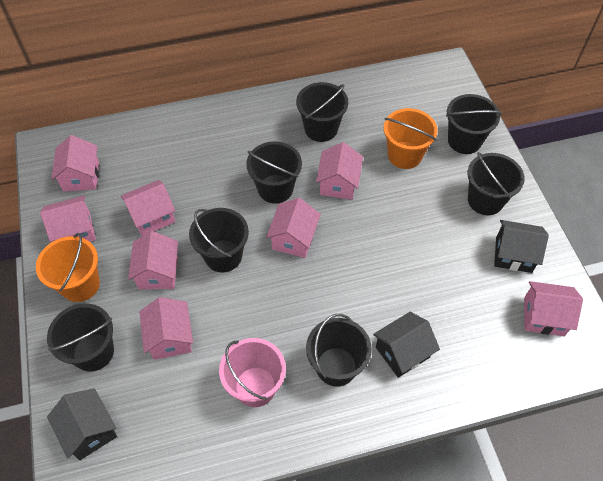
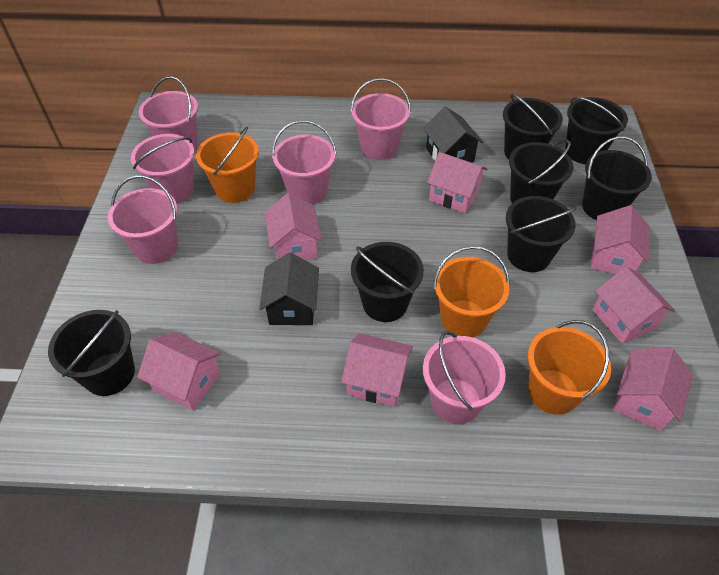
black house: [47,388,117,460] [373,312,440,378] [494,220,549,273] = 3 -> [259,252,319,325] [423,107,483,163] = 2
orange bucket: [36,233,100,302] [384,108,438,169] = 2 -> [196,127,259,203] [433,246,510,337] [528,320,611,415] = 3
pink bucket: [219,338,286,407] = 1 -> [108,175,178,264] [131,134,195,204] [139,76,198,150] [272,120,336,205] [350,78,411,160] [423,331,506,424] = 6
pink house: [40,195,96,242] [51,135,99,191] [121,180,175,236] [128,231,178,289] [139,297,193,360] [266,198,321,258] [316,142,363,200] [524,281,583,336] = 8 -> [137,332,221,411] [265,193,322,260] [342,333,413,407] [427,152,487,213] [591,205,650,274] [592,266,675,344] [613,347,693,431] = 7

